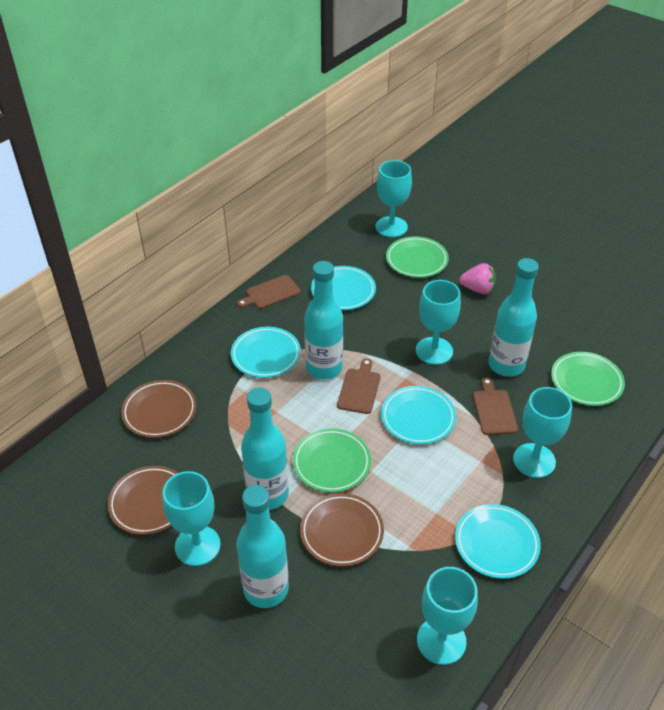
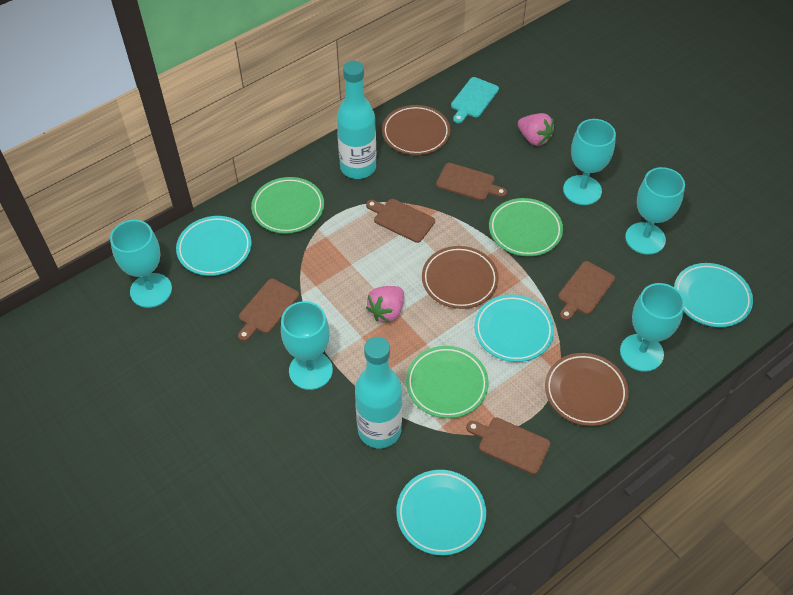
brown cutting board: [237,275,301,309] [337,359,380,414] [473,378,518,435] = 3 -> [238,279,299,341] [366,199,435,243] [436,163,507,201] [466,418,550,475] [558,261,615,321] = 5
pink strawberry: [459,263,496,294] = 1 -> [366,286,404,323] [518,113,554,146] = 2
turquoise bottle: [236,485,289,608] [241,387,289,510] [304,261,343,379] [489,258,539,377] = 4 -> [337,61,376,179] [355,337,402,448] = 2
turquoise cutting board: none = 0 -> [451,77,499,123] = 1

